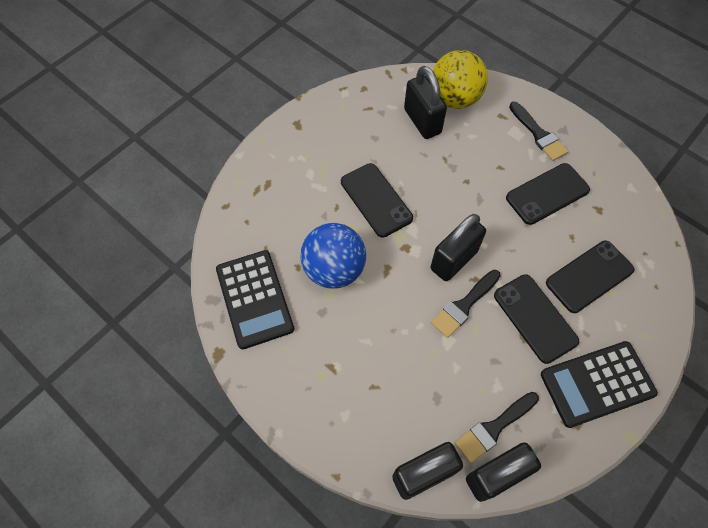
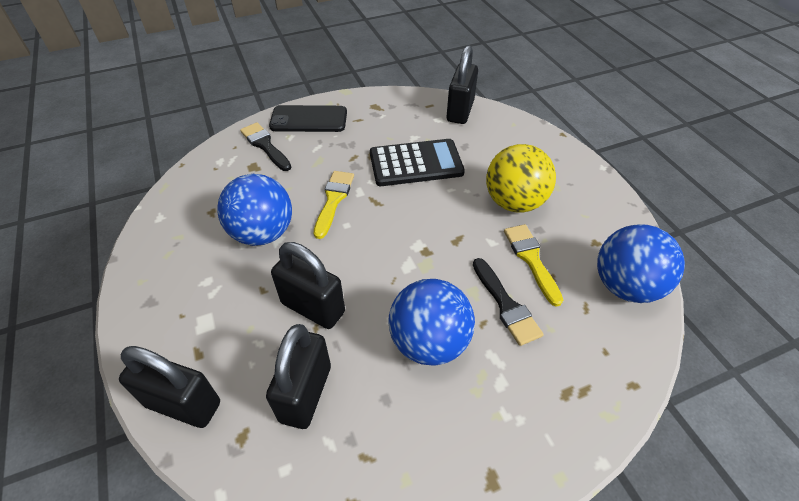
black brush: [431,270,501,338] [455,392,539,463] [509,102,568,161] = 3 -> [240,122,291,171] [473,258,544,346] = 2
black calculator: [216,250,294,349] [541,341,658,428] = 2 -> [370,139,465,186] = 1
black phone: [341,163,413,238] [494,274,579,364] [506,163,590,225] [546,241,635,313] = 4 -> [269,105,347,132] = 1
blue ball: [300,223,366,289] = 1 -> [217,174,292,246] [388,279,475,366] [597,225,685,303] = 3
yellow brush: none = 0 -> [314,171,354,239] [504,224,563,307] = 2

